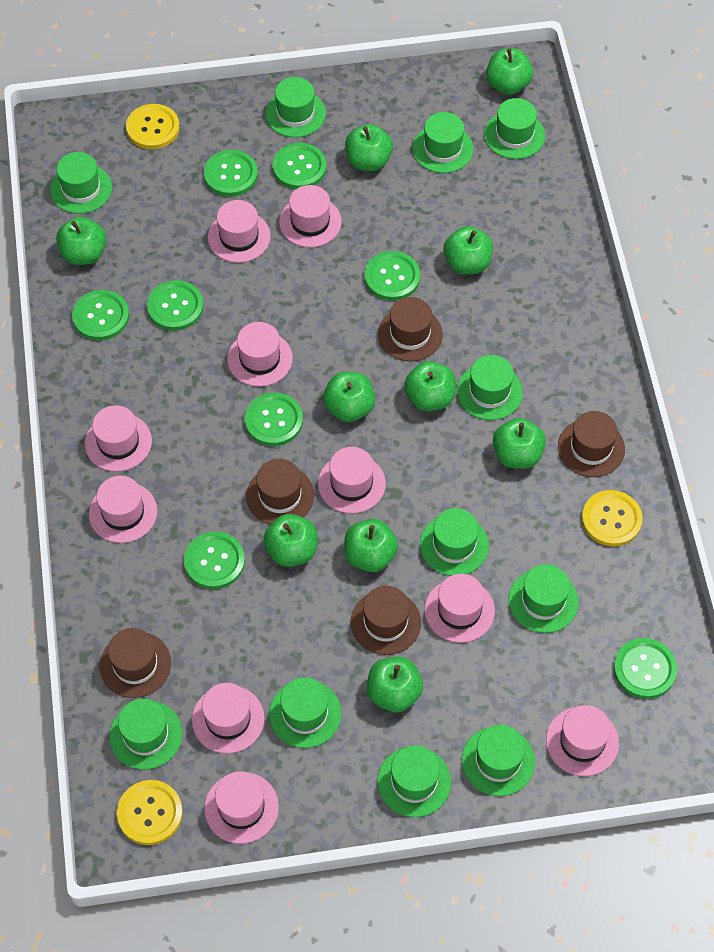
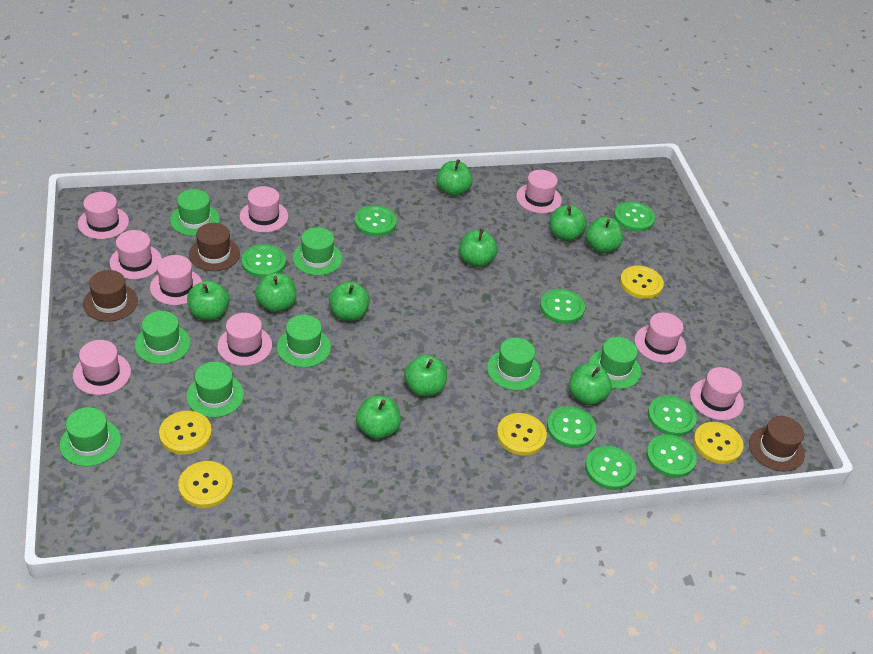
brown hat: [100,628,171,698] [246,459,314,525] [350,586,421,655] [378,297,443,361] [558,411,625,477] = 5 -> [83,270,138,322] [189,223,240,271] [749,416,805,472] = 3
green hat: [50,152,112,214] [109,699,183,770] [265,77,326,138] [269,677,342,748] [377,745,451,817] [412,112,473,173] [420,508,489,576] [457,355,523,420] [462,725,535,796] [484,98,545,159] [508,564,579,633] = 11 -> [59,407,121,466] [135,311,191,364] [170,189,220,236] [186,362,244,418] [277,315,331,368] [292,227,343,276] [487,338,540,391] [588,337,641,389] = 8
pink hat: [85,405,152,472] [89,476,157,543] [192,683,265,754] [204,772,279,844] [208,200,271,263] [227,322,293,387] [279,185,342,247] [318,447,386,514] [424,574,495,643] [546,705,619,776] = 10 -> [73,340,131,395] [78,192,129,239] [109,230,162,280] [150,255,202,305] [217,313,272,366] [240,186,288,233] [516,170,562,214] [635,312,686,363] [690,367,744,420] = 9
yellow button: [117,780,183,845] [126,104,180,149] [582,490,643,547] = 3 -> [159,411,212,455] [178,461,233,508] [497,413,547,456] [620,266,664,299] [693,422,744,464] = 5

